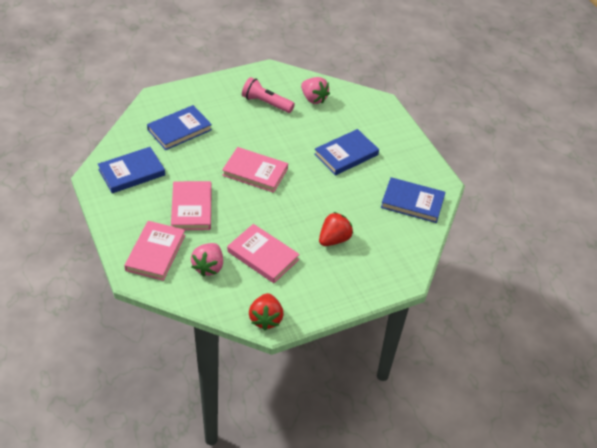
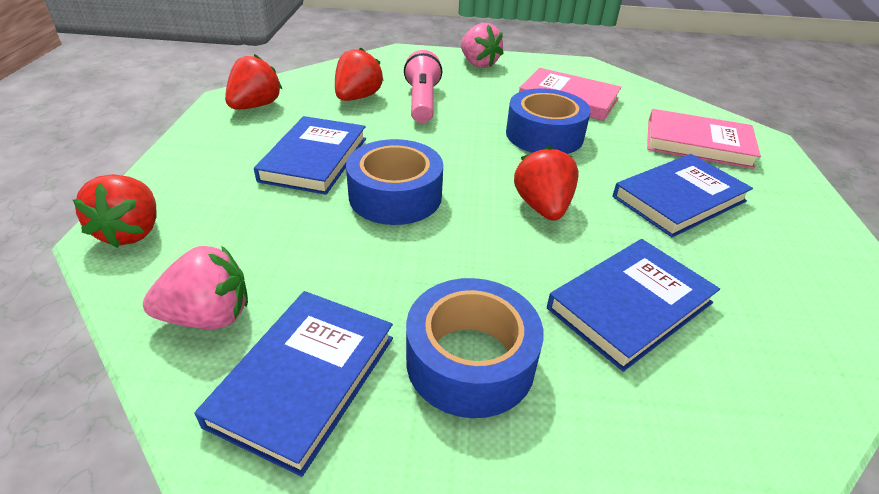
blue tape: none = 0 -> [346,139,443,225] [406,278,544,418] [506,88,591,154] = 3
pink book: [124,221,185,281] [171,181,212,230] [222,147,288,193] [227,224,300,283] = 4 -> [519,68,622,121] [647,109,761,169] = 2
red strawberry: [249,293,284,330] [319,212,353,246] = 2 -> [73,174,157,248] [225,54,282,110] [335,47,384,101] [514,146,579,221] = 4

